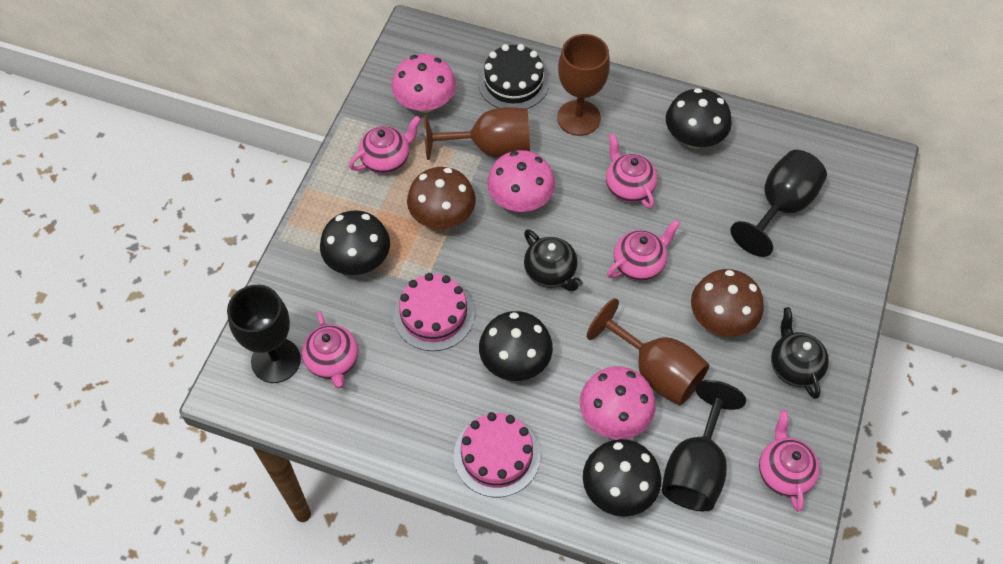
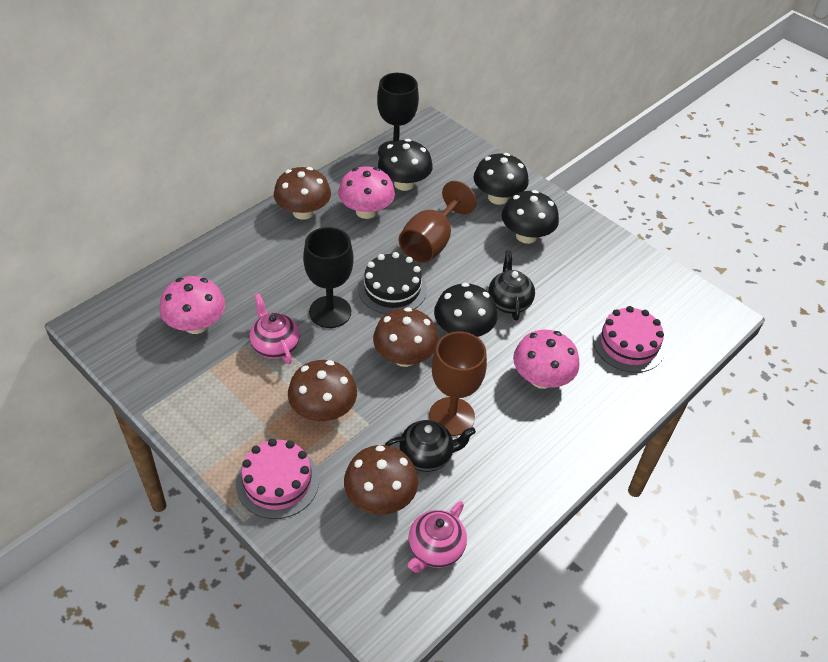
black goblet: [227,285,301,383] [662,380,746,511] [730,150,827,257] = 3 -> [303,227,354,328] [377,73,419,157] = 2
brown goblet: [424,107,530,160] [557,34,610,136] [587,298,709,406] = 3 -> [399,181,477,263] [429,332,487,436] = 2
brown mushroom: [407,167,476,229] [691,269,764,337] = 2 -> [274,167,331,220] [288,360,357,421] [344,445,418,515] [373,307,439,367] = 4
pink teapot: [302,311,358,388] [349,116,421,174] [606,133,657,209] [607,220,681,281] [759,410,820,512] = 5 -> [250,293,300,364] [408,501,467,573] = 2

